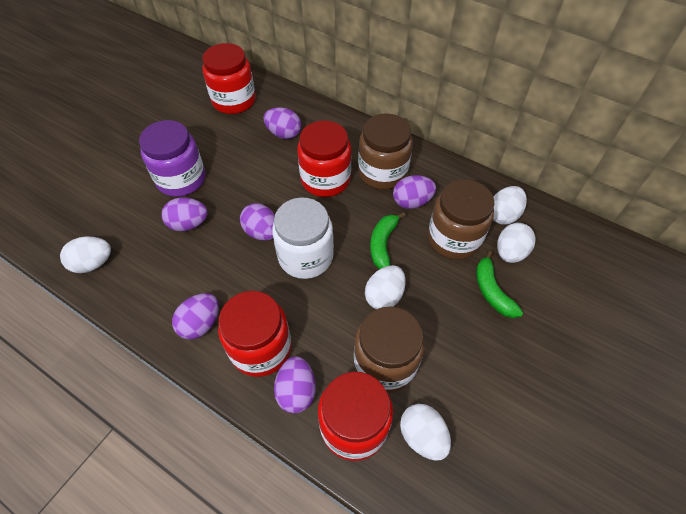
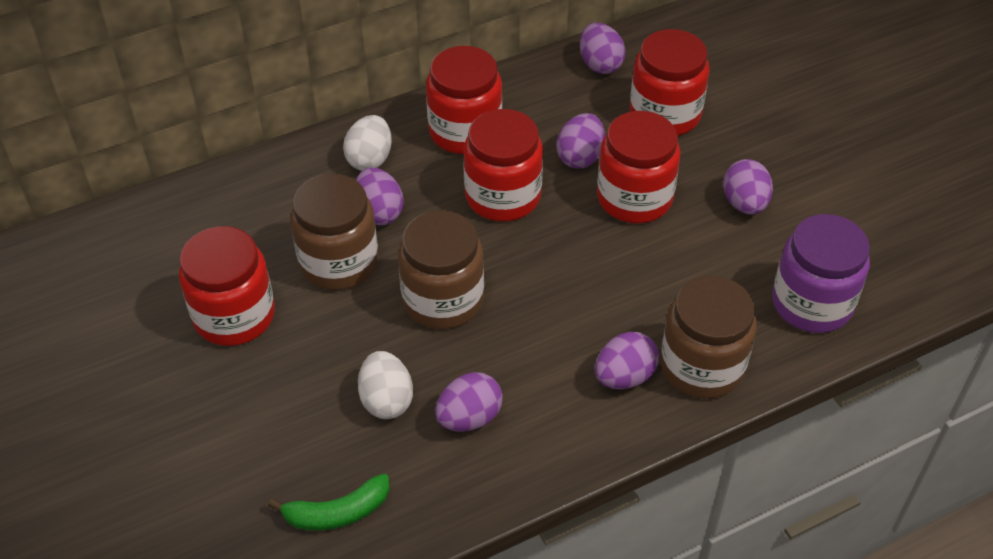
green banana: [370,212,406,269] [476,250,523,318] = 2 -> [268,474,390,531] = 1
red jar: [202,43,256,114] [218,291,291,377] [297,120,351,197] [318,372,393,461] = 4 -> [179,226,275,346] [426,46,502,154] [463,109,543,221] [597,111,680,223] [630,29,709,136] = 5
white egg: [60,237,111,273] [365,265,406,309] [400,404,451,461] [493,186,527,225] [497,223,536,263] = 5 -> [343,115,392,171] [358,351,413,419] = 2
white jar: [272,197,334,279] = 1 -> none = 0

